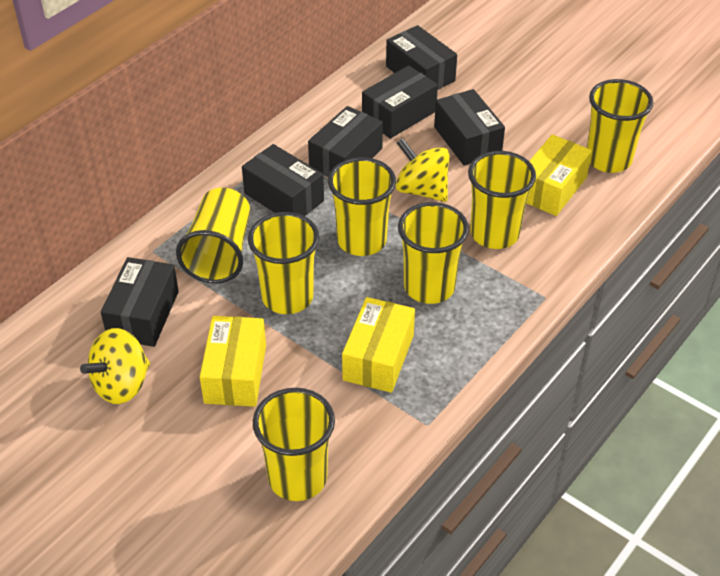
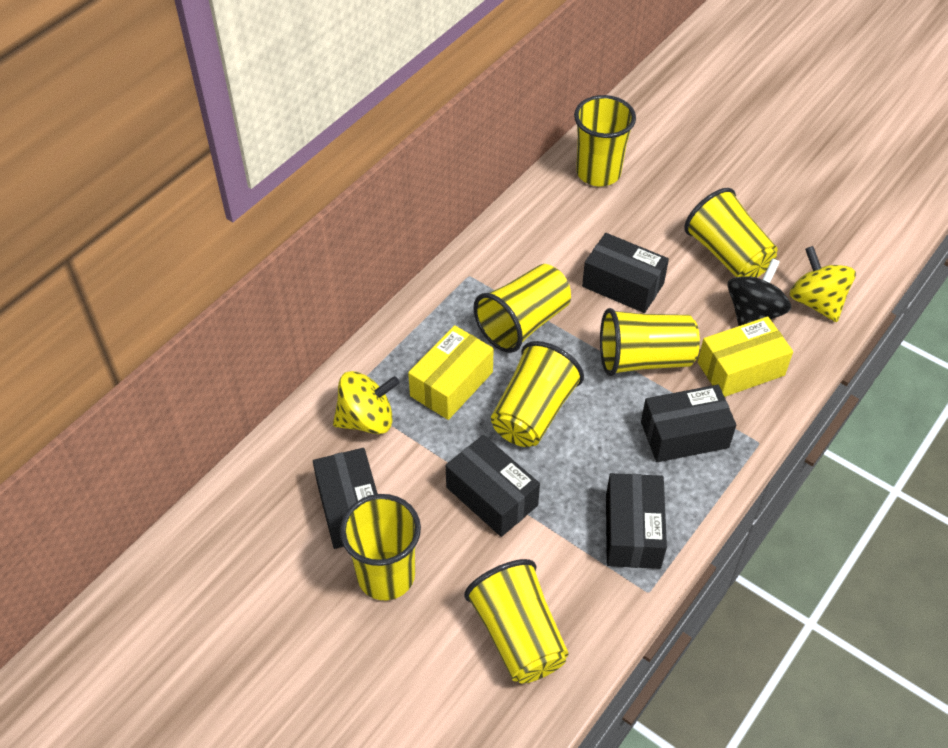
black box: [101,257,179,347] [242,144,324,216] [308,106,383,177] [362,65,438,139] [386,25,457,90] [434,89,505,166] = 6 -> [313,448,378,549] [446,435,540,537] [582,233,669,313] [606,473,667,569] [641,385,736,462] = 5
black spinning top: none = 0 -> [728,258,791,326] = 1
yellow box: [200,316,266,407] [342,297,415,393] [526,134,592,216] = 3 -> [408,325,494,420] [698,316,793,397] = 2

